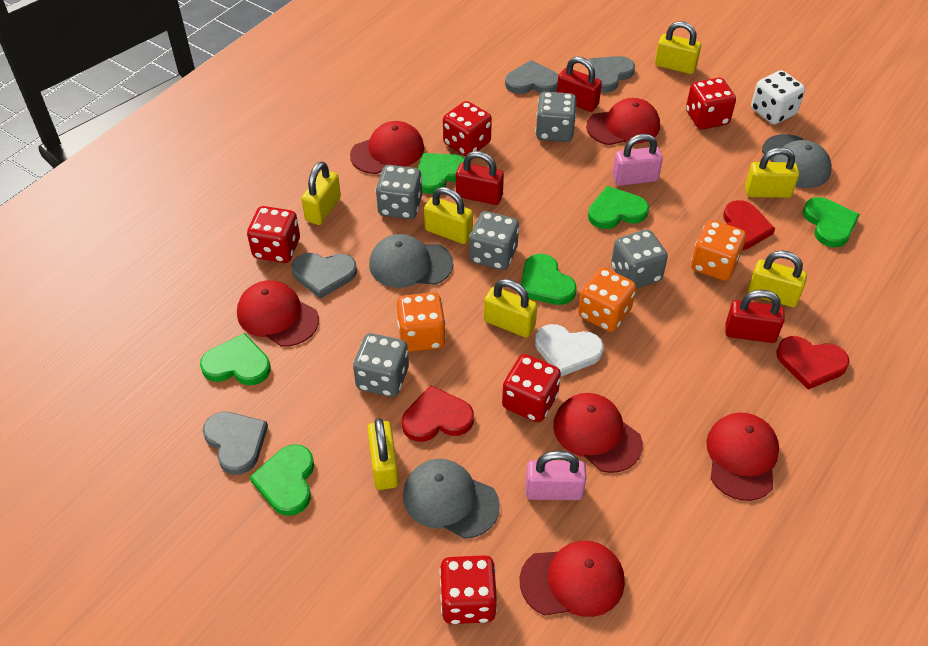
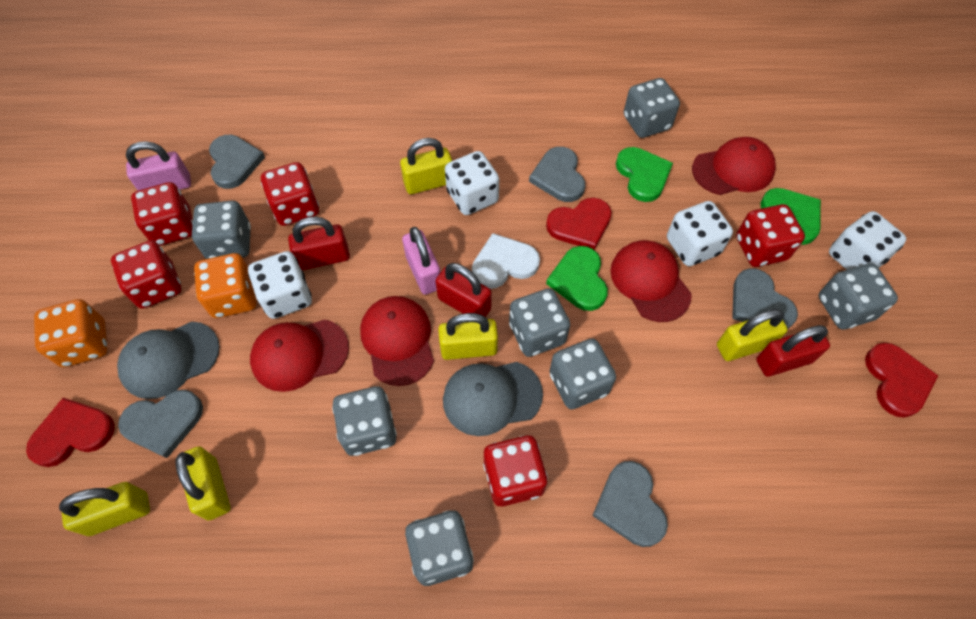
green heart: [200,333,271,385] [250,444,314,516] [417,153,464,194] [521,254,576,305] [588,186,649,229] [803,197,860,247] = 6 -> [546,246,608,311] [616,147,673,202] [760,188,821,245] = 3
grey cap: [369,234,453,288] [403,459,500,539] [762,134,832,188] = 3 -> [117,322,220,399] [443,362,543,436] = 2
grey dice: [353,333,409,397] [376,165,422,219] [469,211,519,270] [535,92,577,142] [611,229,668,289] = 5 -> [192,201,251,259] [332,386,397,456] [405,511,474,586] [509,288,570,357] [550,338,616,409] [624,78,680,138] [819,263,898,330] = 7
grey heart: [203,412,268,475] [291,253,357,299] [505,60,559,94] [589,56,635,92] = 4 -> [118,390,203,458] [209,135,265,189] [529,147,585,202] [592,461,668,547] [732,268,798,329] = 5
orange dice: [397,292,446,352] [578,267,636,332] [691,220,746,281] = 3 -> [34,299,108,367] [194,253,256,318] = 2
red cap: [237,280,319,347] [350,121,424,174] [520,541,625,617] [553,393,643,473] [586,98,660,145] [706,412,779,501] = 6 -> [250,320,349,392] [360,296,434,386] [610,240,692,322] [692,137,776,195] = 4
white dice: [751,70,805,124] = 1 -> [248,251,312,319] [445,151,499,215] [667,201,733,266] [829,211,906,270] = 4
yellow padlock: [301,161,341,225] [367,418,399,490] [424,187,473,244] [484,279,537,338] [655,21,701,74] [745,147,799,198] [748,250,807,307] = 7 -> [59,482,150,536] [175,446,231,521] [400,138,452,194] [438,313,498,360] [717,309,788,361] = 5

